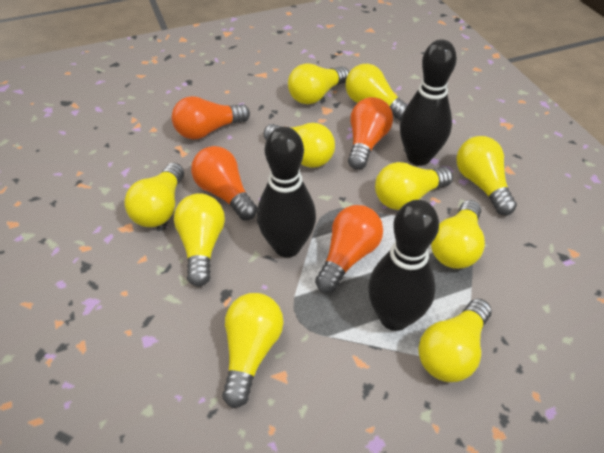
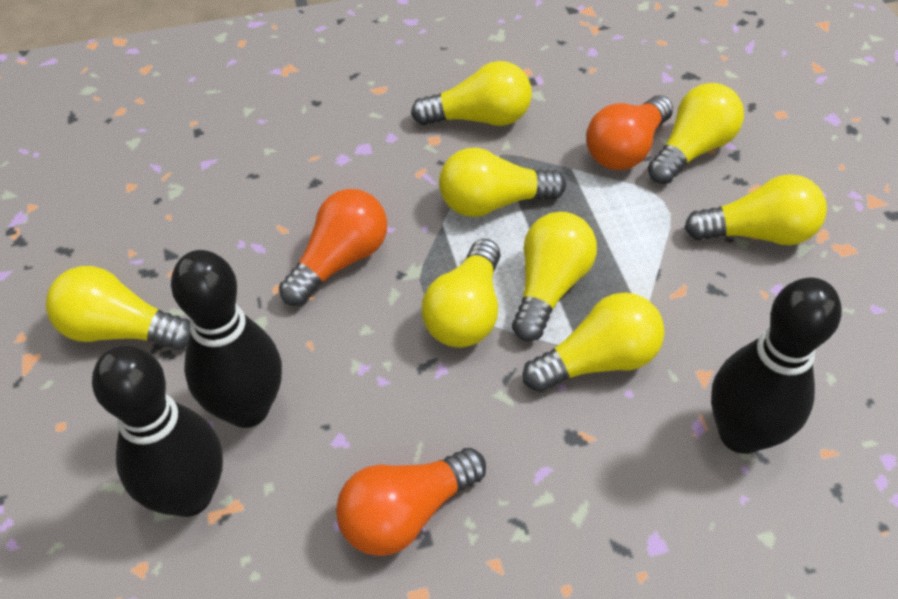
orange light bulb: [172,96,250,139] [191,146,257,220] [315,205,383,293] [348,97,393,169] = 4 -> [279,189,387,306] [336,448,486,556] [586,95,673,170] = 3
yellow light bulb: [124,163,184,227] [174,193,225,287] [222,293,283,408] [264,123,335,168] [288,63,349,104] [346,64,407,121] [375,162,453,210] [419,299,492,382] [431,200,485,269] [456,136,517,215] = 10 -> [46,266,190,350] [411,61,532,126] [422,239,501,347] [439,148,566,217] [512,212,597,341] [523,292,664,392] [648,83,744,184] [685,174,827,245] = 8

